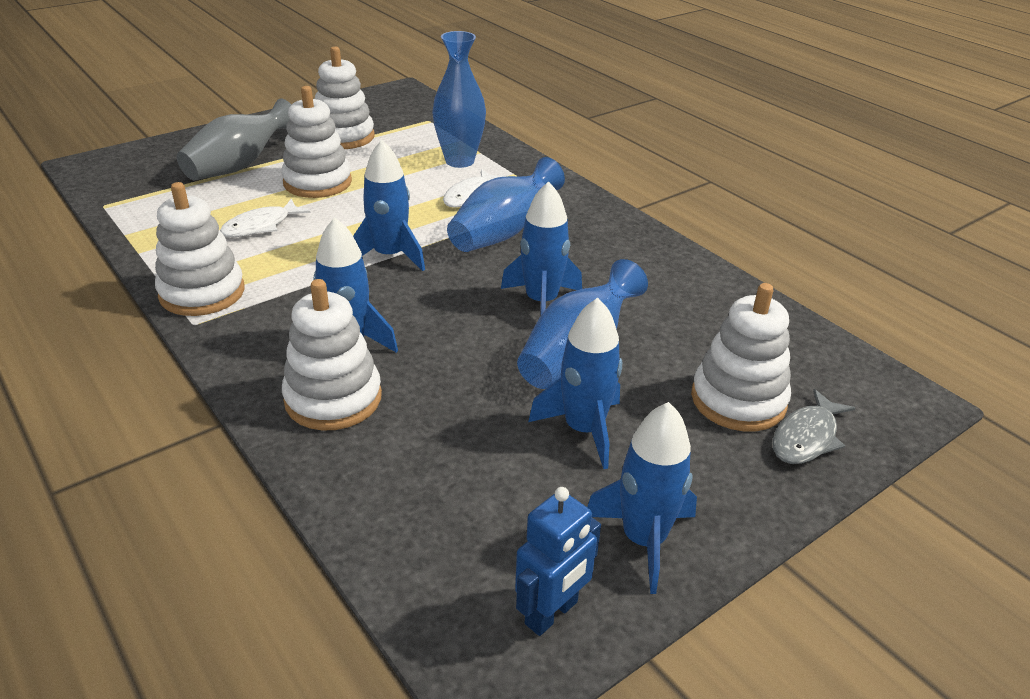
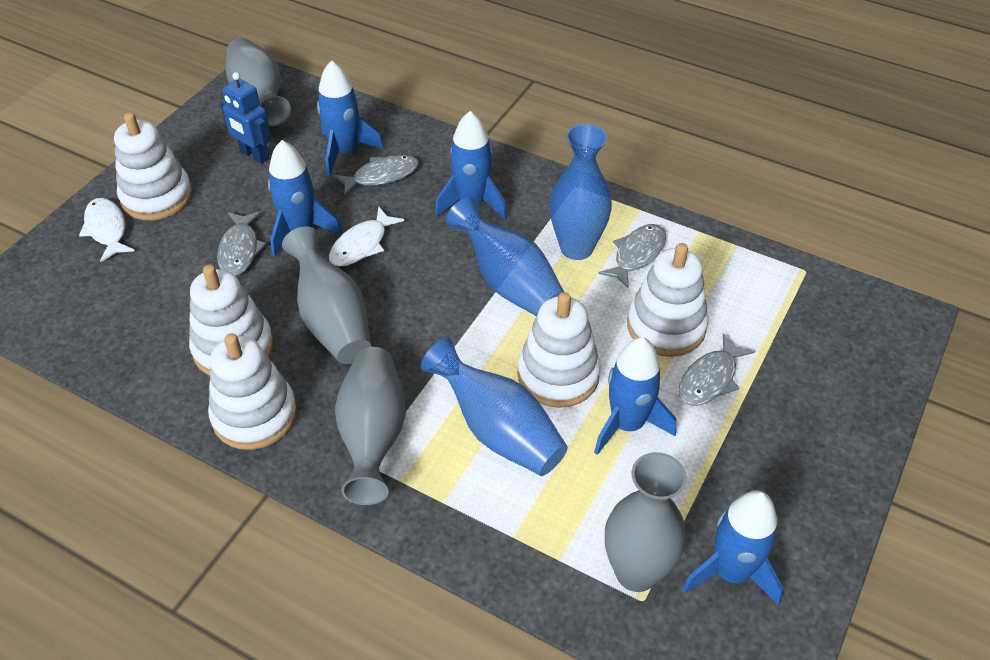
grey fish: [772,389,855,464] = 1 -> [217,212,267,276] [334,155,419,196] [598,224,666,289] [678,333,755,406] = 4
grey vase: [177,98,291,181] = 1 -> [226,38,291,126] [282,226,372,364] [335,347,406,505] [605,452,687,592] = 4

